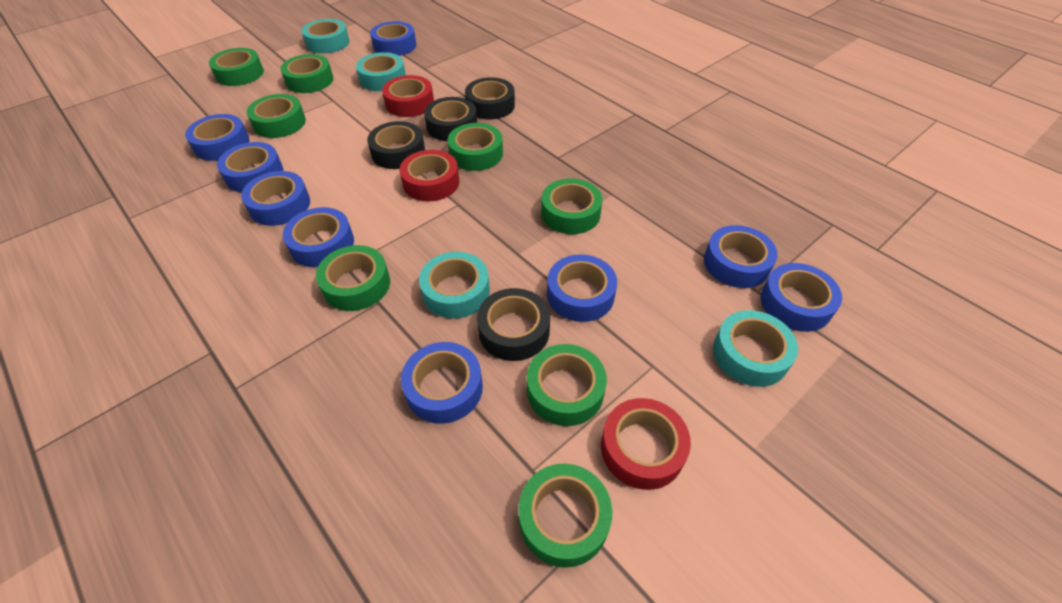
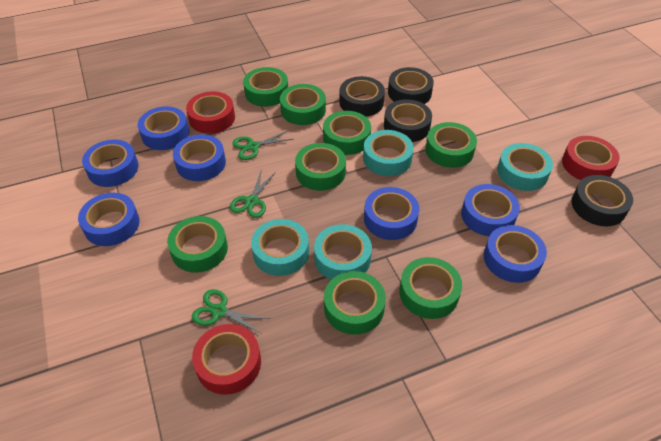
blue tape: [185,114,250,161] [217,142,283,192] [241,171,310,226] [283,207,354,267] [370,21,416,56] [401,342,483,424] [547,254,617,322] [704,225,778,288] [761,263,842,332] = 9 -> [78,193,140,246] [82,139,139,187] [138,106,189,150] [173,134,226,181] [364,187,419,240] [461,184,520,236] [484,225,547,283] = 7
green scissors: none = 0 -> [192,289,270,334] [230,169,276,218] [232,130,293,160] = 3

